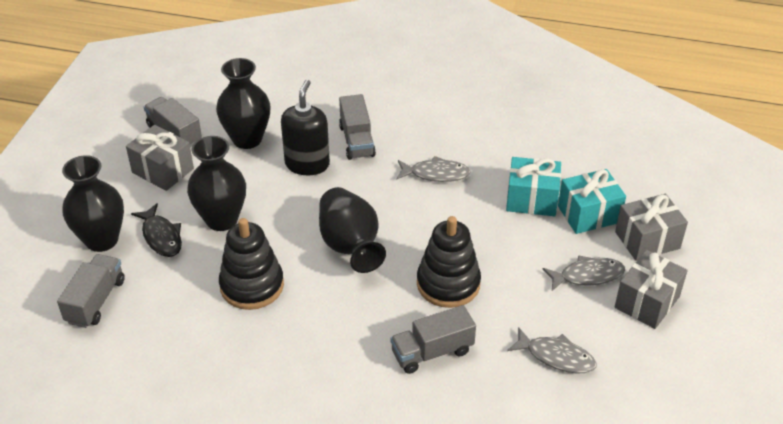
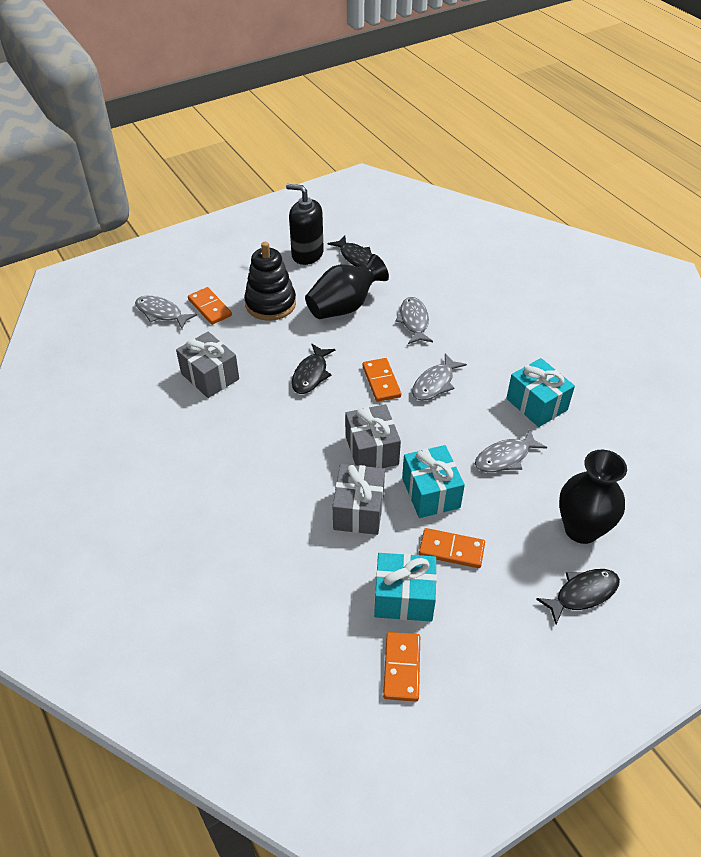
black fish: [131,203,182,257] = 1 -> [292,344,336,394] [327,235,372,267] [536,569,620,625] = 3
black stacking toy: [219,218,284,310] [417,216,481,308] = 2 -> [244,242,296,321] = 1
black vase: [62,155,124,252] [187,136,246,231] [216,58,271,149] [319,187,386,273] = 4 -> [305,254,389,319] [559,450,627,544] = 2
grey fish: [396,156,471,182] [507,327,596,373] [543,255,625,291] = 3 -> [135,296,197,329] [395,297,433,344] [412,353,467,401] [475,429,548,472] = 4
grey truck: [57,254,125,328] [144,97,202,147] [339,94,376,160] [390,305,476,374] = 4 -> none = 0
orange domino: none = 0 -> [188,287,232,325] [362,358,401,402] [383,632,420,702] [419,528,485,568] = 4
turquoise gift: [506,157,561,216] [558,169,626,234] = 2 -> [374,553,437,621] [402,445,465,518] [506,358,575,427] = 3

